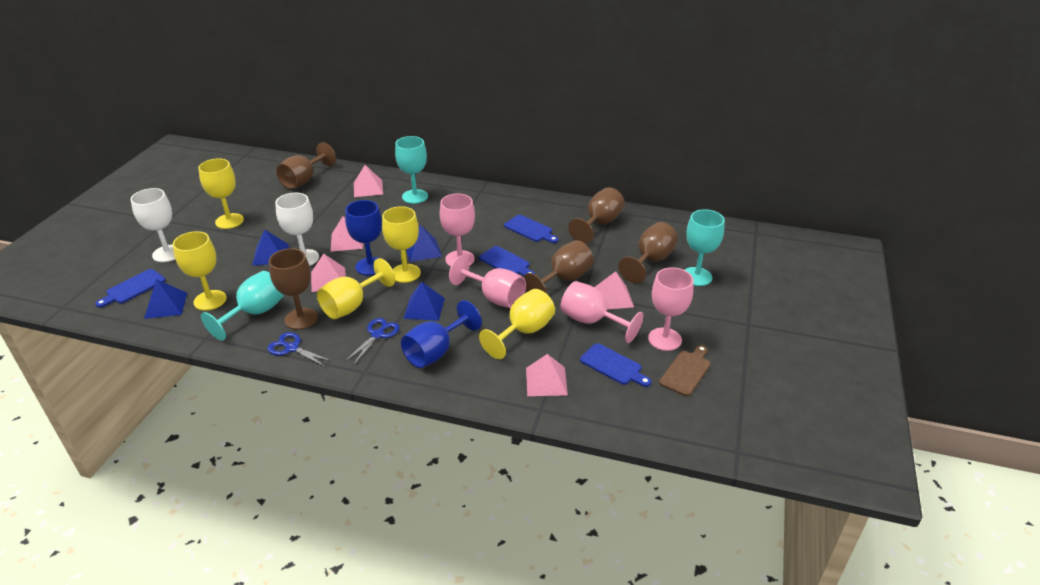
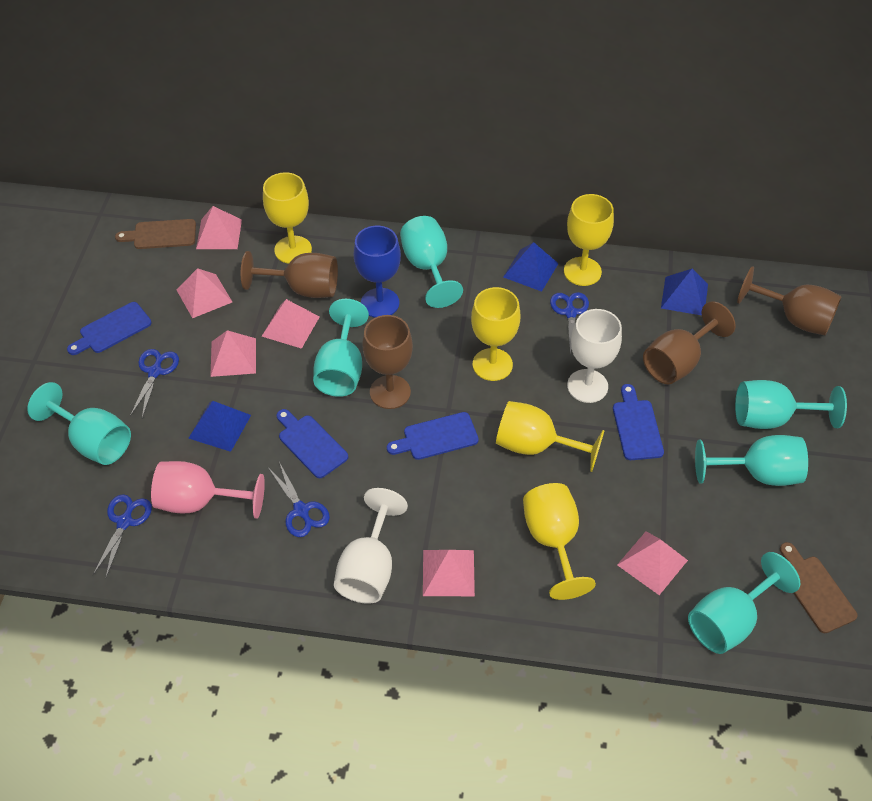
blue goblet: [345,200,382,275] [401,300,482,368] = 2 -> [354,226,401,318] = 1
blue pyramid: [144,279,187,319] [252,229,289,266] [403,282,445,321] [406,225,442,262] = 4 -> [188,401,251,452] [503,242,559,292] [661,269,708,315] = 3
blue scissors: [268,332,331,366] [345,318,400,364] = 2 -> [93,494,152,577] [130,349,179,418] [268,462,330,537] [550,292,589,355] = 4
brown cutting board: [659,345,711,396] = 1 -> [115,219,196,249] [780,542,858,633] = 2
brown goblet: [269,248,318,330] [276,142,336,189] [523,240,594,294] [568,187,625,244] [618,222,678,283] = 5 -> [241,251,338,298] [362,315,413,409] [643,301,736,385] [737,266,842,335] = 4
pink goblet: [440,194,475,266] [449,255,526,308] [560,281,644,343] [648,267,694,351] = 4 -> [151,461,265,519] = 1
pink pyramid: [311,253,346,292] [331,216,363,252] [354,165,383,197] [526,354,568,396] [594,271,634,309] = 5 -> [177,268,232,318] [196,206,242,249] [210,330,256,377] [262,299,319,349] [423,550,475,596] [617,531,688,595] = 6
turquoise goblet: [201,271,284,341] [395,136,428,204] [685,209,725,286] = 3 -> [27,382,131,465] [313,299,369,397] [400,216,463,308] [688,552,800,654] [695,435,808,486] [735,380,847,429] = 6

